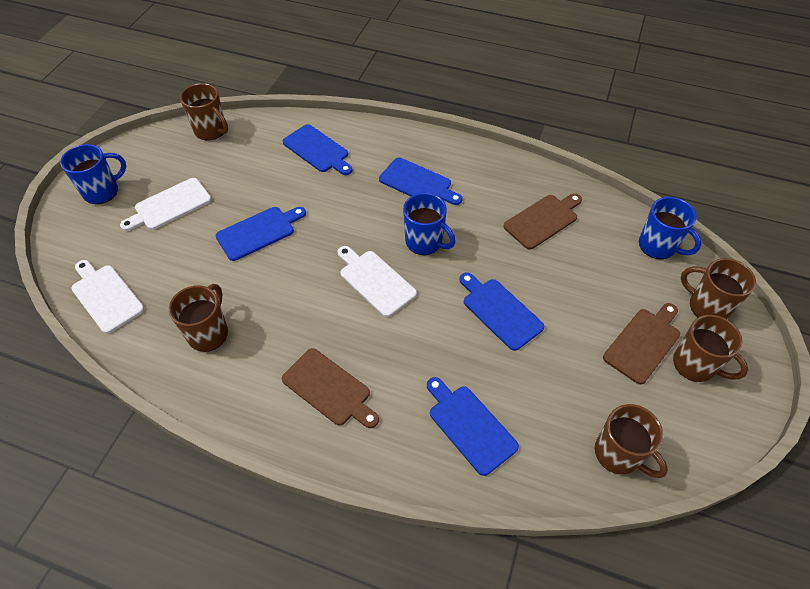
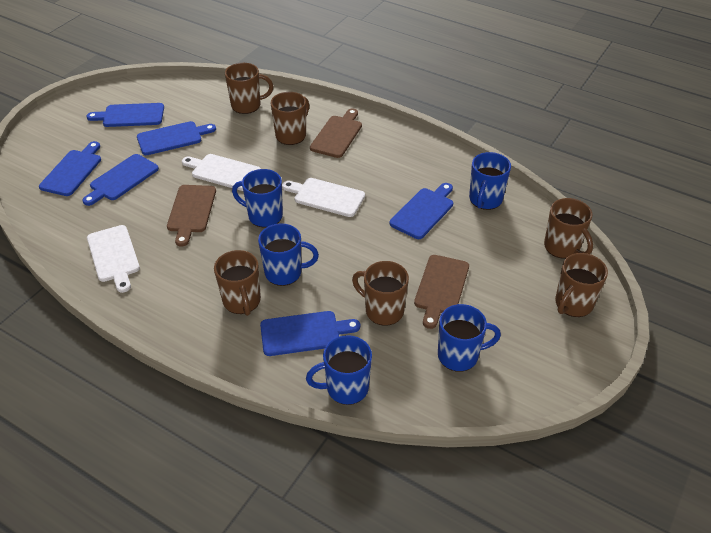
blue cutting board: [215,207,306,261] [283,124,353,175] [379,158,463,205] [427,377,519,476] [459,272,544,351] = 5 -> [39,141,101,196] [82,154,159,206] [87,103,164,127] [137,121,216,155] [260,311,360,356] [390,183,453,239] = 6
blue mug: [60,144,127,204] [403,193,456,255] [639,197,701,259] = 3 -> [232,169,283,228] [258,223,319,286] [306,335,372,405] [438,304,501,372] [469,152,511,210] = 5
brown mug: [169,284,228,352] [180,83,228,140] [595,404,668,478] [673,315,748,382] [681,258,756,319] = 5 -> [214,250,261,316] [225,63,273,114] [270,92,309,145] [352,261,409,326] [544,198,593,259] [555,253,608,317] = 6

